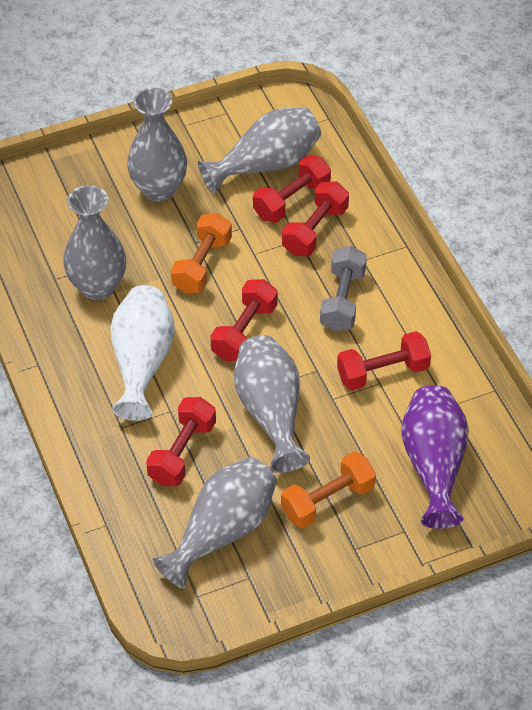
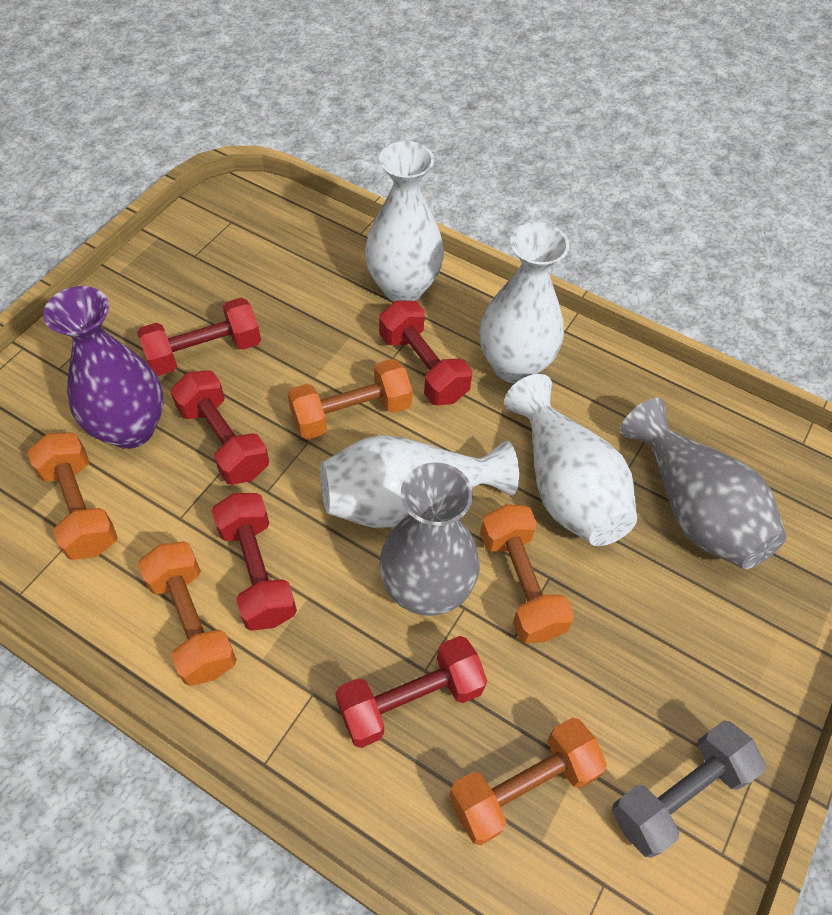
grey vase: [63,185,126,300] [127,87,187,202] [153,457,277,589] [198,108,321,194] [234,335,310,473] = 5 -> [379,462,480,616] [620,398,787,569] = 2
orange dumbbell: [171,213,232,294] [281,452,376,528] = 2 -> [27,432,118,560] [138,541,237,686] [288,359,412,440] [449,718,607,845] [480,504,574,643] = 5
white vase: [110,285,175,421] = 1 -> [320,435,519,528] [365,141,444,301] [480,222,569,383] [504,374,637,546] = 4

